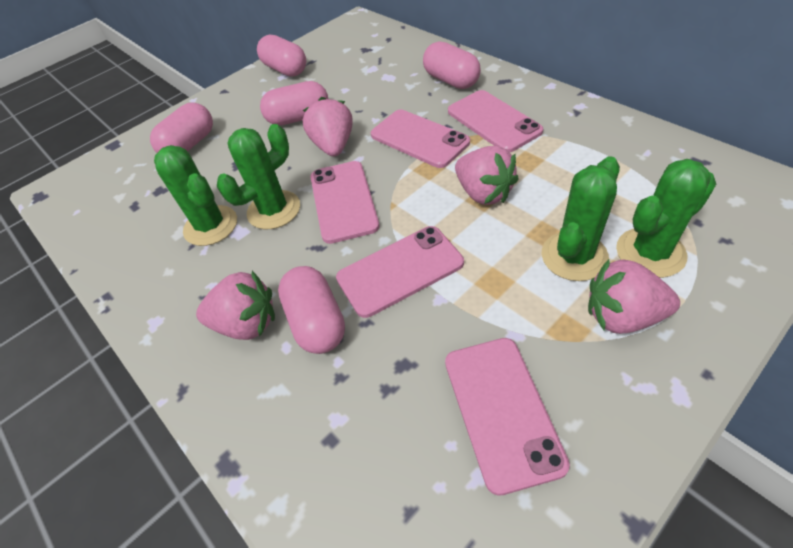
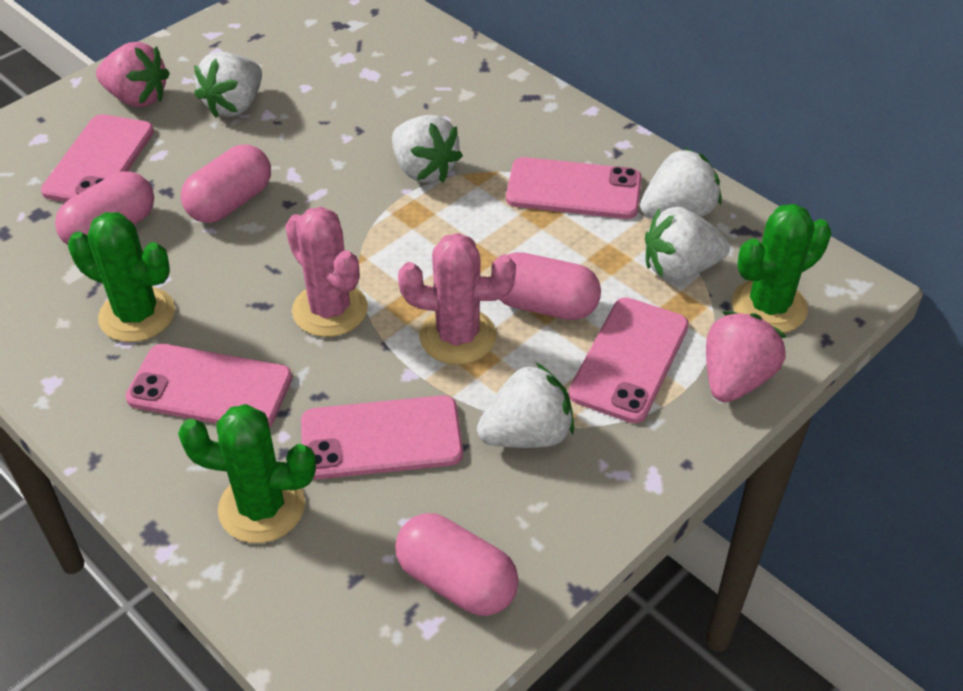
green cactus: [154,145,237,246] [217,124,300,229] [542,156,620,281] [616,159,716,278] = 4 -> [68,212,175,342] [178,404,316,543] [732,204,831,333] = 3
pink cactus: none = 0 -> [285,207,368,337] [398,233,516,365] = 2
pink capsule: [150,103,213,153] [257,35,306,77] [260,81,328,126] [278,266,345,354] [423,41,481,89] = 5 -> [55,171,154,245] [181,145,271,223] [395,513,519,616] [499,252,601,320] = 4
pink strawberry: [196,271,275,340] [302,97,353,156] [455,146,519,205] [588,259,680,334] = 4 -> [96,42,170,107] [706,311,786,402] = 2
white strawberry: none = 0 -> [194,52,262,118] [392,115,463,183] [477,363,574,448] [640,148,722,218] [645,207,730,281] = 5

